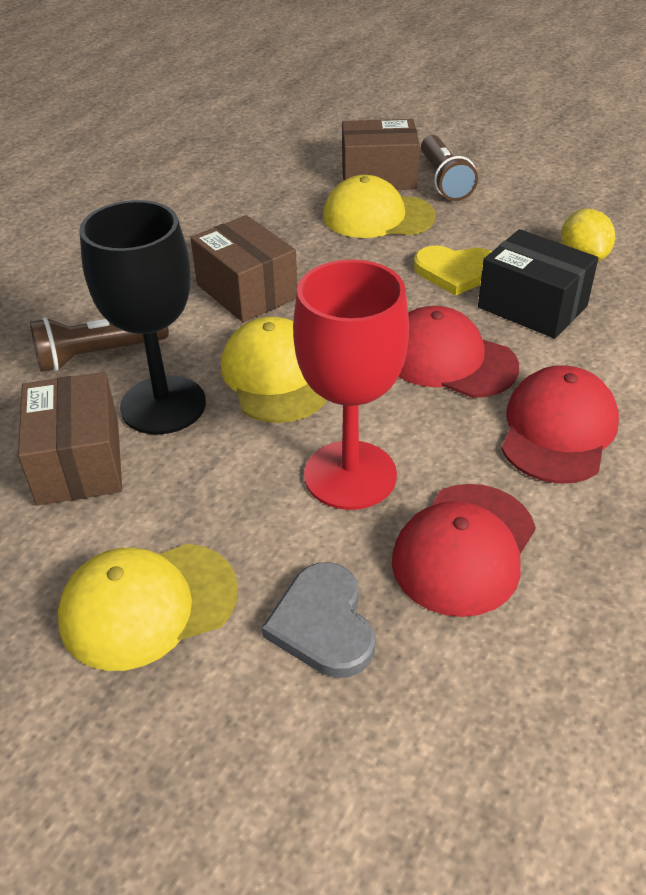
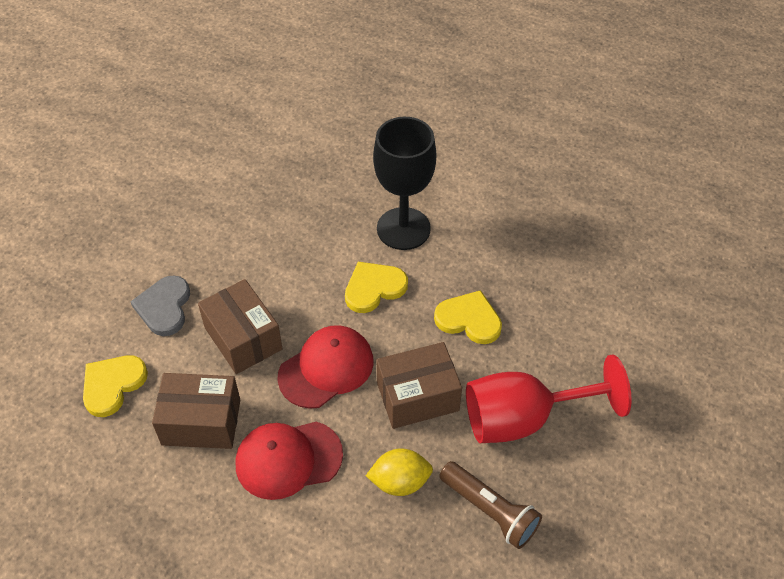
black box: [478,229,598,339] = 1 -> none = 0
brown flashlight: [30,317,169,372] [421,135,478,201] = 2 -> [439,461,542,549] = 1
red cap: [392,484,536,617] [398,306,519,398] [501,365,619,484] = 3 -> [236,422,343,500] [277,325,374,409] = 2
yellow cap: [58,544,238,671] [221,317,327,423] [323,175,436,238] = 3 -> none = 0
yellow heart: [414,246,492,296] = 1 -> [83,355,148,417] [345,262,408,313] [434,290,502,344] = 3

